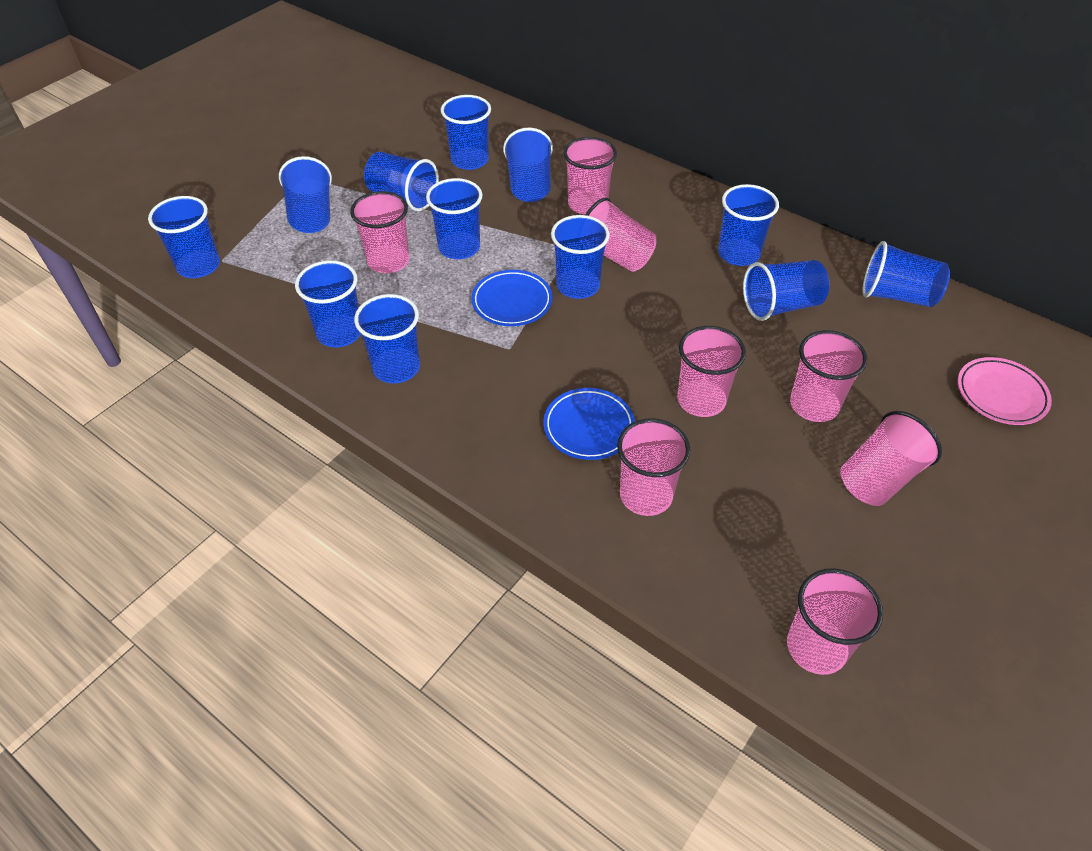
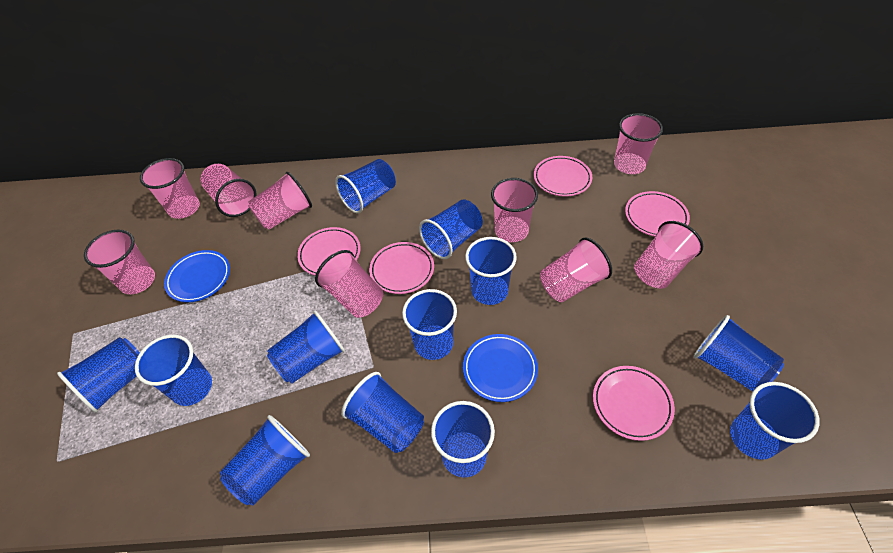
pink cup: [350,191,409,273] [563,137,617,215] [585,198,656,272] [617,418,691,516] [677,326,746,417] [787,568,883,675] [790,330,867,422] [840,411,942,506] = 8 -> [84,230,155,294] [140,158,200,219] [200,164,257,217] [248,172,312,230] [315,250,383,318] [491,178,538,242] [540,237,612,302] [614,113,663,174] [634,221,703,289] = 9
pink plate: [958,357,1052,425] = 1 -> [297,227,361,276] [369,242,434,294] [534,156,592,197] [593,366,675,441] [625,191,690,237] = 5

